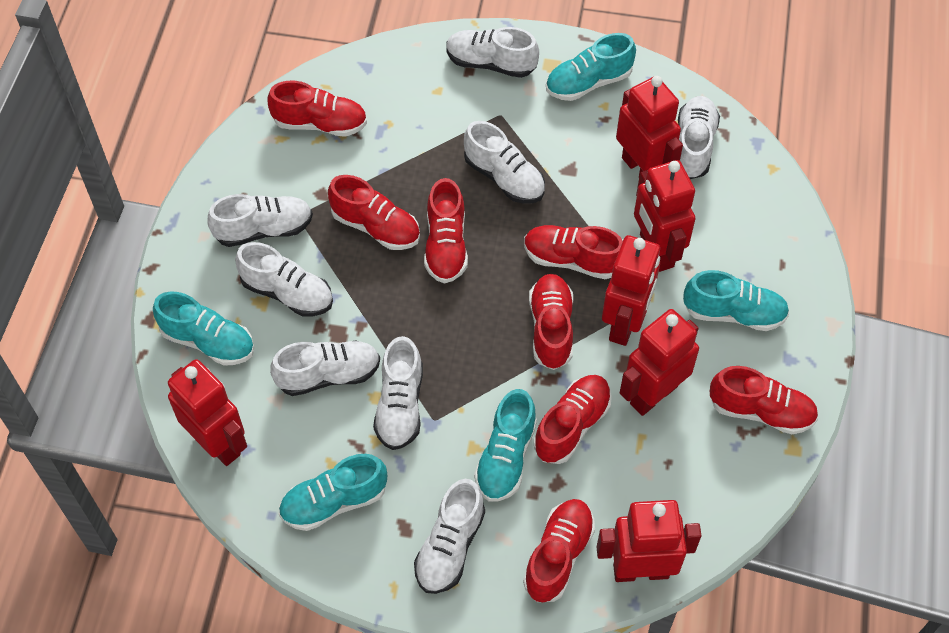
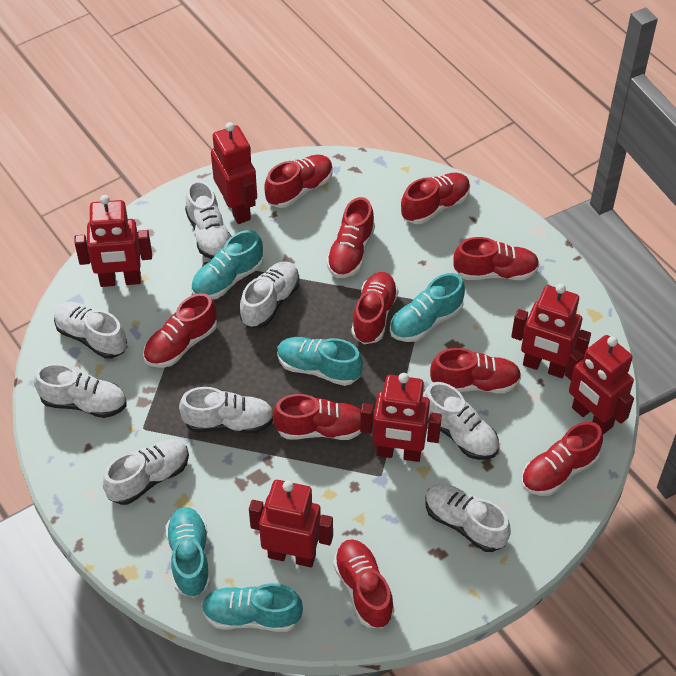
red shoe: [267,81,367,137] [328,175,420,250] [424,178,468,284] [523,499,595,602] [524,225,623,279] [529,274,573,370] [534,375,612,464] [710,366,818,434] = 8 -> [143,293,217,368] [264,154,333,208] [272,394,361,440] [326,197,375,278] [333,539,394,628] [351,272,398,344] [401,173,470,224] [430,348,521,393] [453,237,539,280] [521,422,603,496] = 10

